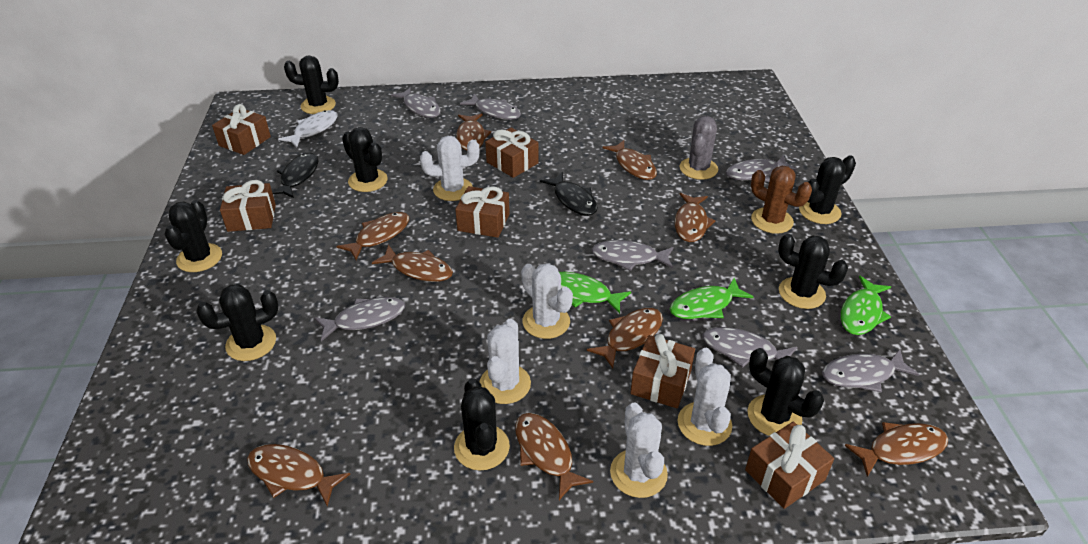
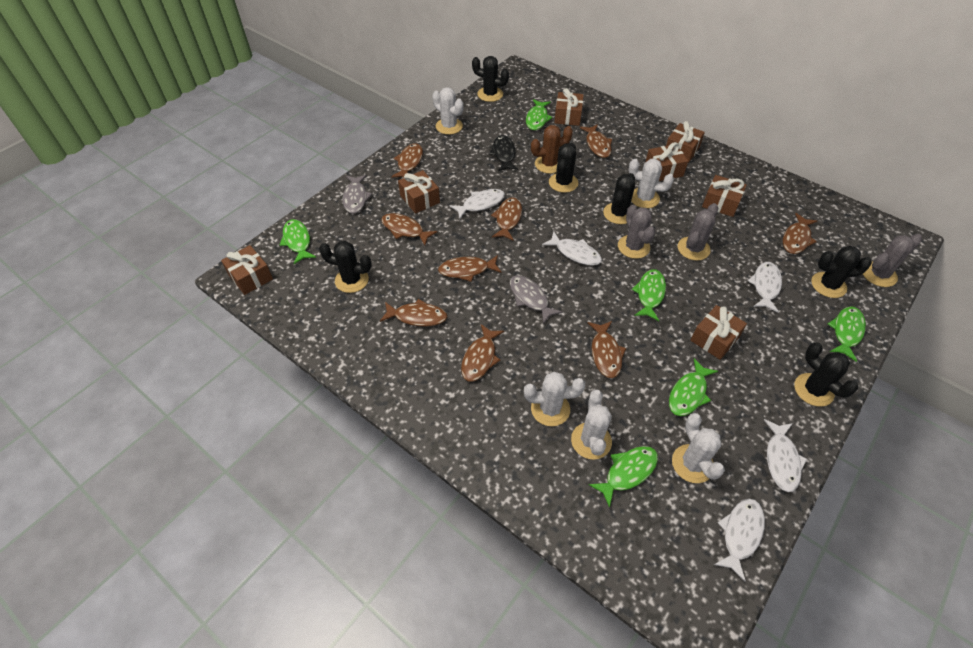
black cactus: [165,200,222,272] [196,284,279,361] [284,56,339,114] [342,127,388,192] [454,378,510,471] [747,348,824,436] [778,234,848,309] [799,155,856,224] = 8 -> [319,241,372,293] [472,56,509,102] [549,143,578,193] [603,173,635,224] [794,342,858,407] [811,246,872,298] = 6
black fish: [272,153,319,198] [540,172,598,216] = 2 -> [489,135,518,171] = 1
brown gift: [212,104,271,155] [220,180,276,232] [455,186,510,238] [485,128,539,178] [630,334,695,408] [745,422,834,509] = 6 -> [221,245,273,295] [398,170,440,214] [554,88,584,126] [645,142,688,181] [666,121,705,163] [690,305,747,360] [702,175,747,217] = 7
green fish: [559,272,631,314] [670,278,753,319] [841,276,891,335] = 3 -> [280,219,316,264] [526,99,553,130] [589,446,658,508] [631,269,666,321] [669,358,718,416] [828,306,866,362] = 6
grey cactus: [680,116,718,180] = 1 -> [618,205,655,259] [678,203,718,261] [863,234,922,287] = 3
grey fish: [314,297,405,341] [391,87,441,118] [460,93,521,120] [591,240,674,271] [702,327,797,368] [726,155,798,182] [822,349,919,393] = 7 -> [342,175,372,214] [510,275,562,324] = 2
white fish: [278,110,338,147] = 1 -> [449,189,505,219] [542,231,602,266] [714,499,765,582] [748,262,782,313] [764,419,807,492] = 5

